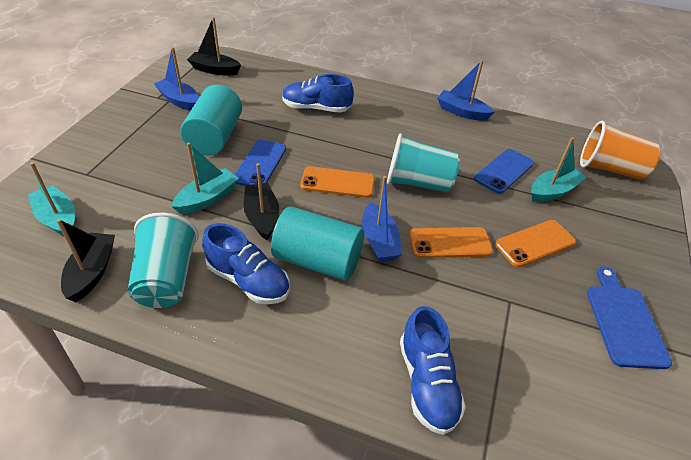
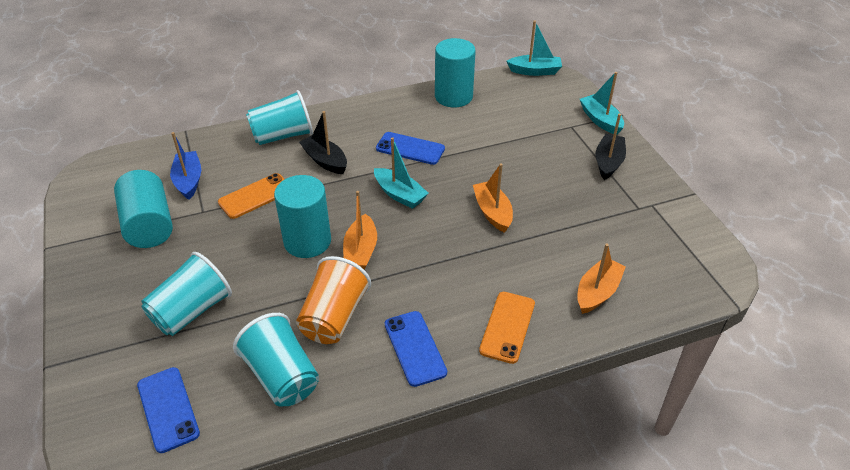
black boat: [56,219,115,302] [187,17,241,75] [244,163,279,240] = 3 -> [299,111,347,174] [596,114,626,180] = 2
blue boat: [154,47,199,111] [362,176,402,262] [437,60,494,121] = 3 -> [170,132,201,200] = 1
blue cutting board: [587,266,672,369] = 1 -> none = 0
blue phone: [235,140,286,186] [474,149,534,194] = 2 -> [137,367,200,453] [376,132,445,165] [385,311,447,387] = 3
blue shoe: [202,223,290,304] [282,74,354,113] [400,306,466,435] = 3 -> none = 0
orange boat: none = 0 -> [343,191,377,269] [473,164,513,233] [577,244,626,314] = 3
orange phone: [300,166,375,198] [409,227,493,258] [495,220,576,268] = 3 -> [218,173,284,219] [479,292,535,364] = 2
turquoise cup: [128,213,199,308] [387,133,460,192] = 2 -> [141,252,232,336] [233,313,319,407] [246,90,313,145] = 3
turquoise cylinder: [180,85,242,155] [271,206,364,281] = 2 -> [114,170,173,248] [274,175,331,258] [435,38,476,107] = 3

